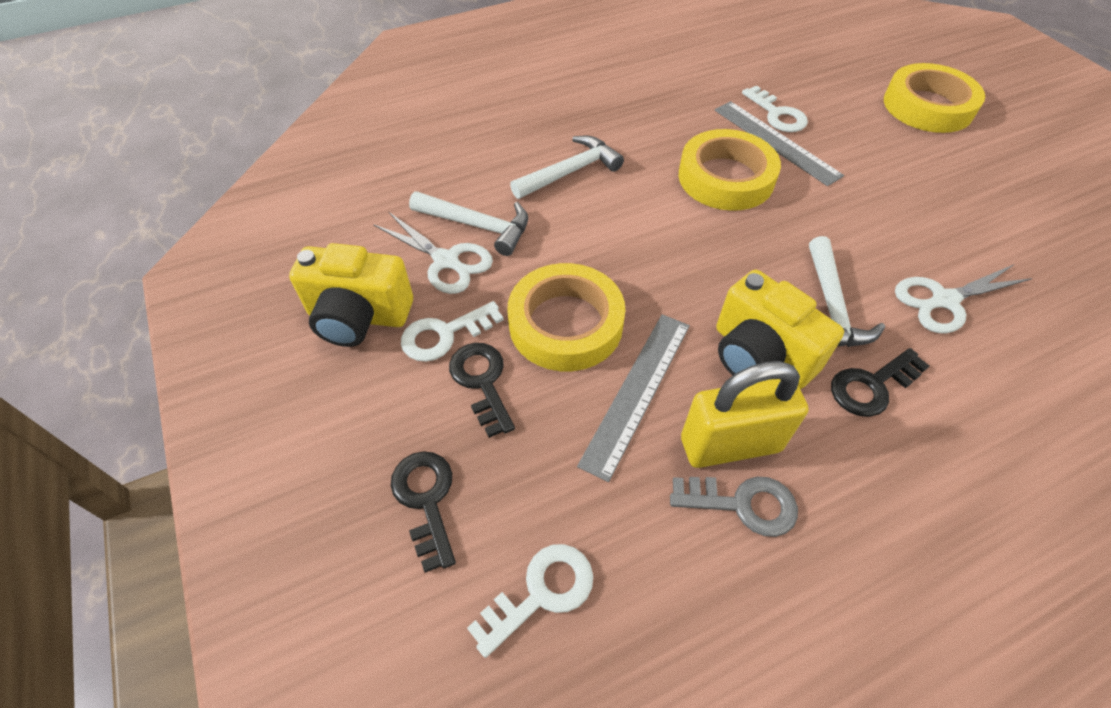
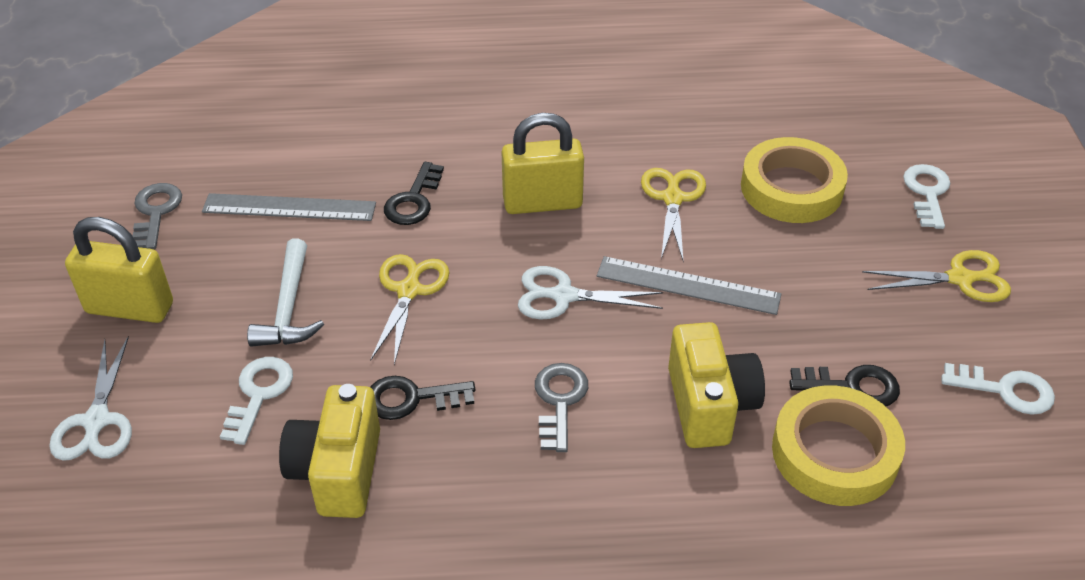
grey key: [670,477,798,537] = 1 -> [133,183,182,249] [535,363,588,452] = 2
white hammer: [409,191,528,256] [510,136,624,199] [809,236,885,347] = 3 -> [247,239,324,347] = 1
yellow padlock: [681,361,808,468] = 1 -> [65,217,173,323] [501,113,584,214] = 2
yellow scissors: none = 0 -> [370,254,449,365] [641,168,706,260] [862,250,1011,302] = 3
yellow tape: [507,263,625,371] [679,129,781,211] [884,63,985,133] = 3 -> [741,137,848,223] [772,385,905,506] = 2

